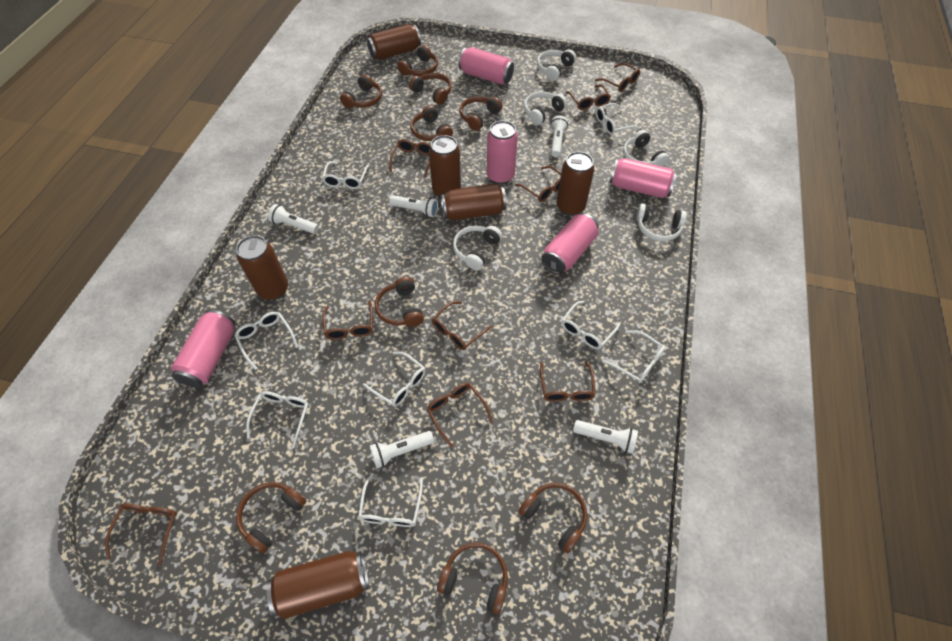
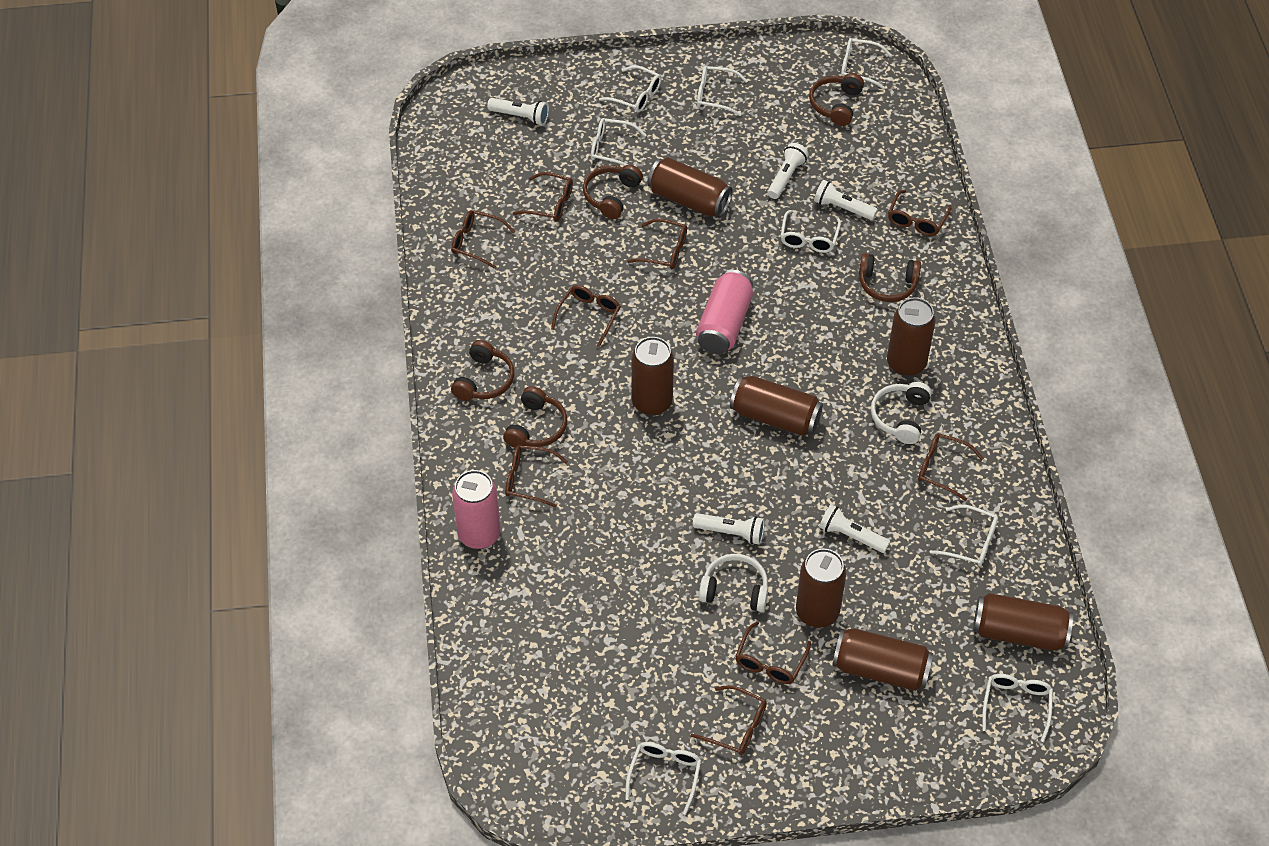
brown can: [236,235,288,300] [266,551,369,619] [367,24,421,60] [429,135,461,198] [441,183,507,220] [557,151,594,216] = 6 -> [632,337,674,416] [647,157,733,217] [730,376,823,436] [796,549,846,628] [832,628,934,691] [887,298,936,376] [973,593,1073,651] = 7
brown headphones: [236,482,306,553] [340,74,382,108] [375,276,424,327] [397,45,438,76] [409,73,452,105] [410,105,453,141] [437,542,508,614] [460,96,502,131] [519,482,587,553] = 9 -> [451,340,514,401] [503,386,567,448] [583,165,643,219] [809,73,864,126] [859,253,921,302] = 5
pink can: [171,310,235,388] [458,47,514,85] [487,120,518,184] [541,213,598,275] [609,158,677,198] = 5 -> [452,470,501,549] [696,270,753,354] = 2
white headphones: [453,225,502,270] [524,92,567,125] [537,50,576,81] [623,130,669,167] [636,203,687,241] = 5 -> [699,554,768,612] [871,382,931,444] = 2

